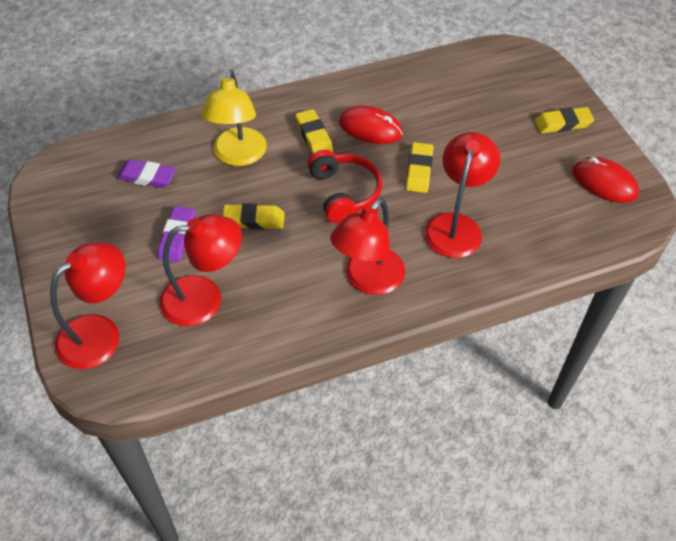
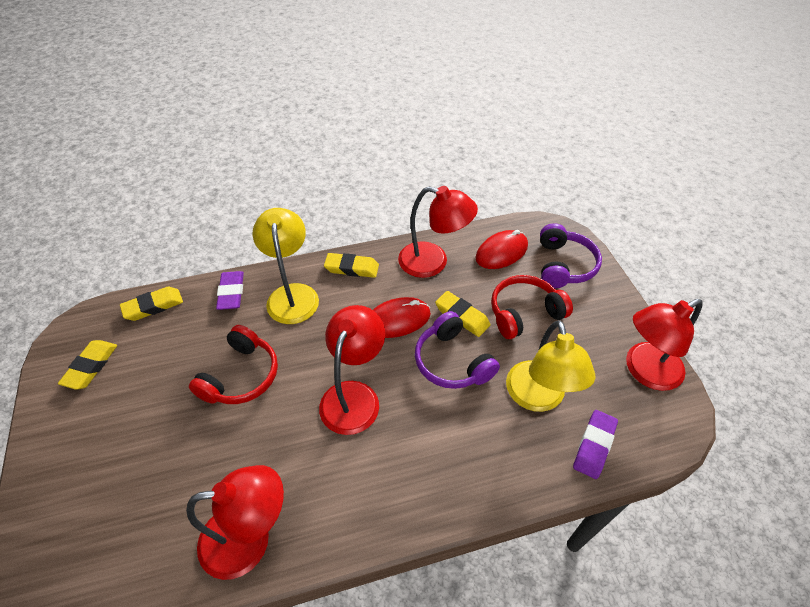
purple headphones: none = 0 -> [415,311,500,389] [540,223,602,288] = 2
red headphones: [308,150,382,223] = 1 -> [189,325,278,404] [491,275,573,339] = 2
yellow lamp: [201,69,267,166] = 1 -> [253,208,319,324] [506,320,596,412] = 2

